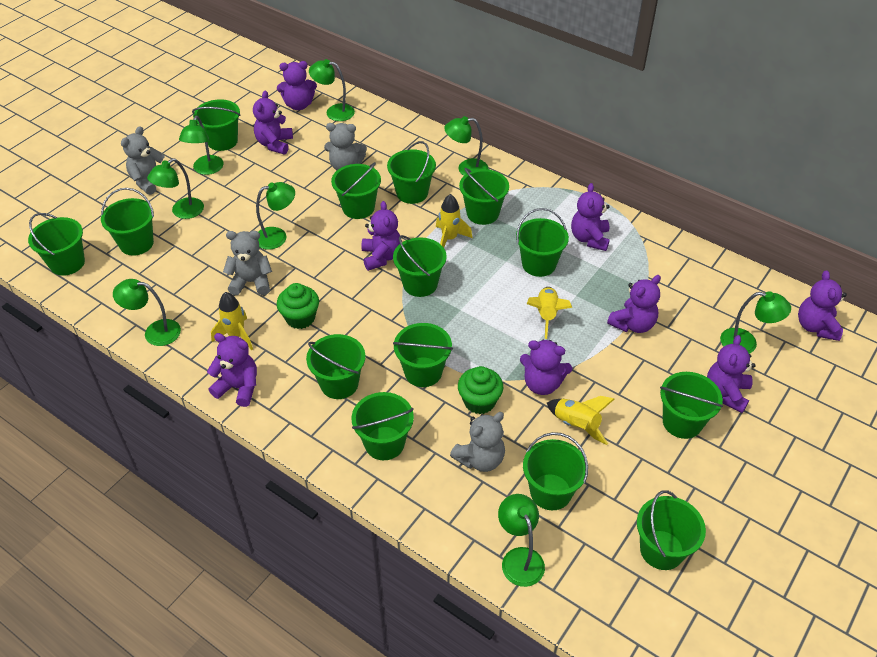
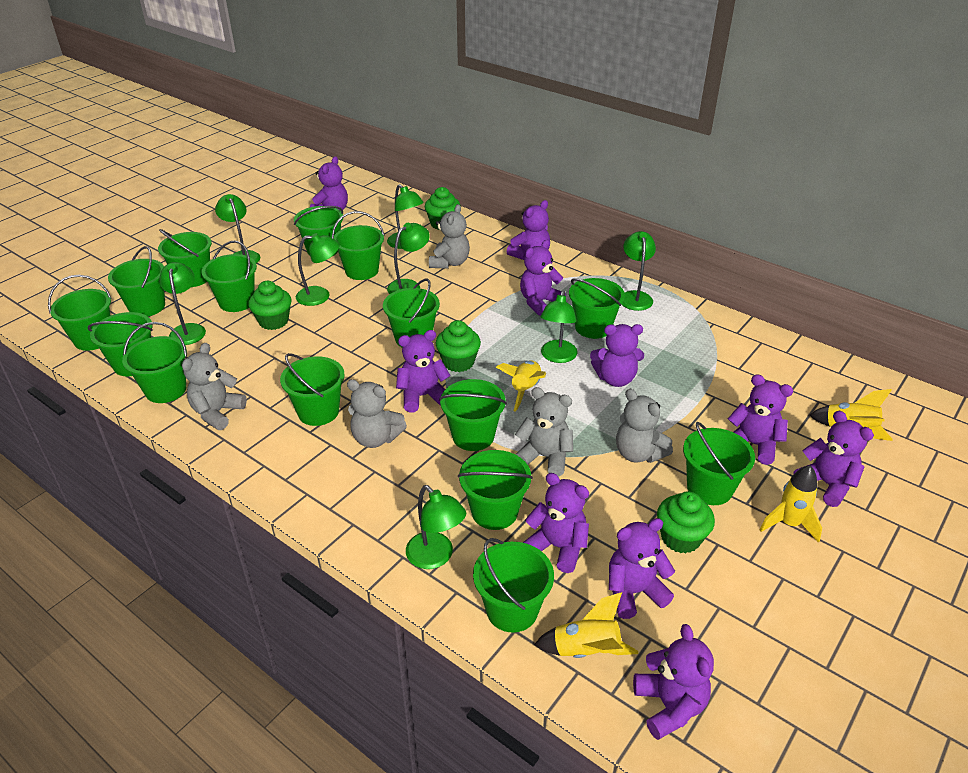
green bucket: [28,213,85,276] [101,188,154,256] [192,99,240,151] [306,334,366,399] [331,162,381,219] [352,392,414,460] [387,141,436,204] [393,235,447,297] [393,323,453,387] [459,168,509,225] [516,208,569,277] [523,432,588,510] [637,490,706,570] [660,372,723,439] = 14 -> [48,275,112,351] [88,312,153,376] [108,246,165,316] [122,322,187,403] [158,229,212,287] [201,241,257,312] [280,353,344,426] [294,206,343,256] [332,211,385,280] [383,279,440,347] [439,379,507,451] [458,450,533,530] [473,538,554,633] [569,278,625,339] [683,422,755,505] = 15
green cupcake: [277,283,319,329] [458,366,503,414] = 2 -> [248,281,292,330] [425,187,460,230] [436,320,481,372] [657,491,715,553] = 4
grey teddy bear: [121,126,165,195] [223,231,272,295] [324,123,367,170] [450,412,505,472] = 4 -> [182,343,247,430] [347,379,407,448] [429,204,470,269] [515,387,573,477] [616,389,673,463] = 5
purple teddy bear: [207,333,257,407] [253,91,293,154] [277,61,317,110] [361,201,402,271] [520,340,572,395] [571,183,610,251] [607,275,661,333] [707,335,756,413] [798,270,847,341] = 9 -> [310,156,348,210] [396,330,451,413] [507,200,550,260] [520,240,566,316] [523,473,589,573] [590,324,644,387] [609,518,675,619] [633,624,714,740] [728,374,793,465] [793,411,874,507] = 10

